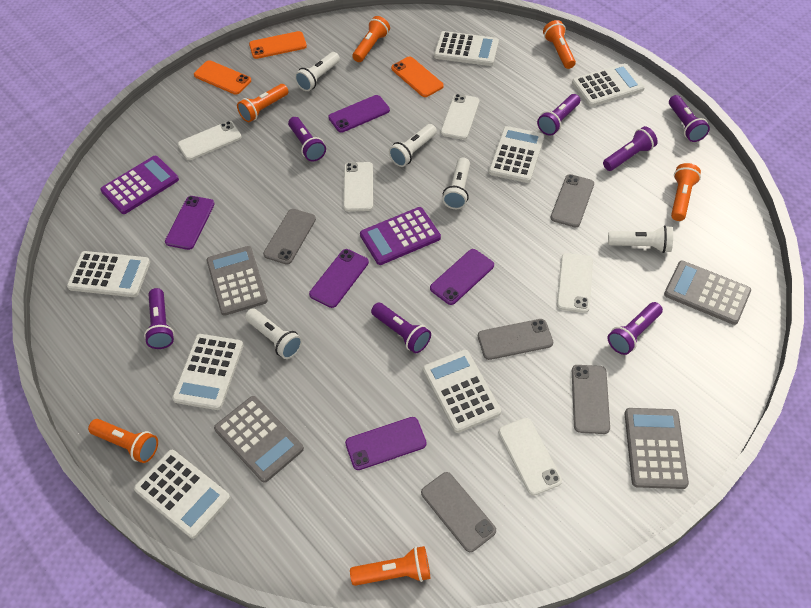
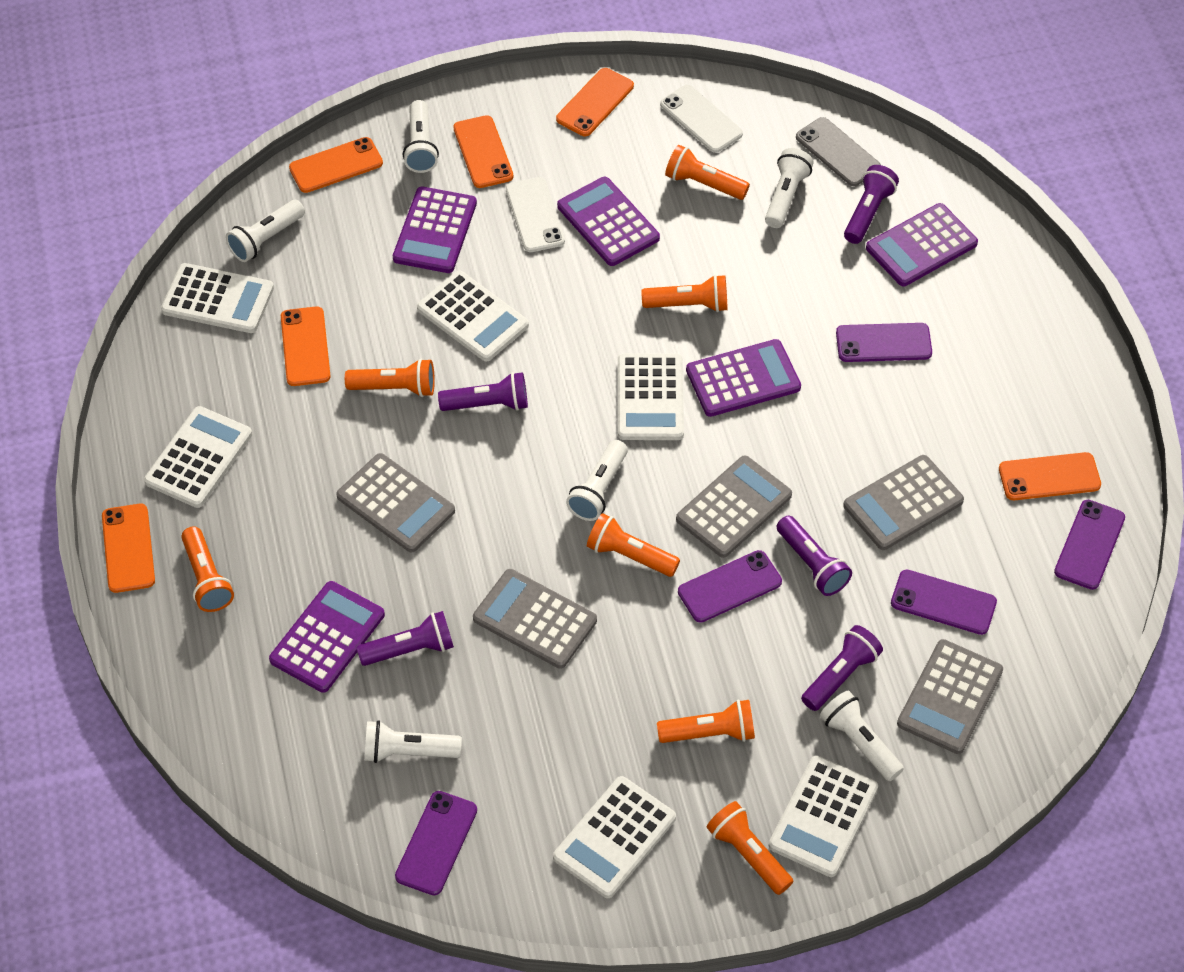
grey calculator: [207,246,268,316] [214,396,304,483] [625,408,689,489] [664,261,751,325] = 4 -> [336,453,455,552] [473,569,597,669] [676,455,792,558] [843,455,964,550] [897,639,1003,754] = 5
grey phone: [263,209,316,265] [421,472,496,552] [478,319,553,360] [551,174,594,227] [572,365,610,434] = 5 -> [796,117,881,186] = 1
orange flashlight: [88,419,158,463] [237,84,289,122] [350,546,430,586] [352,16,390,62] [543,20,576,69] [671,163,701,221] = 6 -> [181,526,234,612] [345,359,435,397] [587,513,680,577] [641,275,728,312] [657,700,755,743] [665,145,750,200] [707,801,793,895] = 7
orange phone: [194,60,251,95] [249,31,307,59] [391,56,444,97] = 3 -> [102,504,155,593] [281,306,331,386] [289,137,383,193] [453,115,513,188] [556,68,634,136] [999,452,1101,500] = 6
purple calculator: [100,156,179,214] [360,207,441,265] = 2 -> [269,581,385,693] [393,186,477,273] [557,177,660,266] [686,339,801,417] [866,203,978,286] = 5
purple flashlight: [144,288,174,349] [288,117,326,162] [371,303,431,353] [537,94,580,136] [603,126,658,171] [608,302,663,355] [669,95,710,142] = 7 -> [357,611,454,666] [438,372,528,411] [777,516,852,596] [801,625,883,711] [844,165,899,244] = 5
white calculator: [67,251,150,297] [134,450,231,539] [172,334,244,410] [423,350,501,433] [434,31,499,66] [489,126,544,183] [572,63,645,107] = 7 -> [144,406,252,508] [161,263,274,333] [417,270,529,362] [553,776,676,898] [618,353,684,440] [769,756,878,877] = 6
white flashlight: [245,308,302,359] [295,52,340,91] [389,124,437,167] [443,158,470,209] [608,225,673,253] = 5 -> [226,200,305,262] [364,720,462,763] [403,100,439,173] [566,440,628,521] [765,148,814,228] [820,691,904,781] = 6
white phone: [178,121,242,160] [343,162,373,212] [441,94,479,140] [499,418,562,496] [557,253,593,313] = 5 -> [506,177,565,252] [660,85,743,153] = 2

